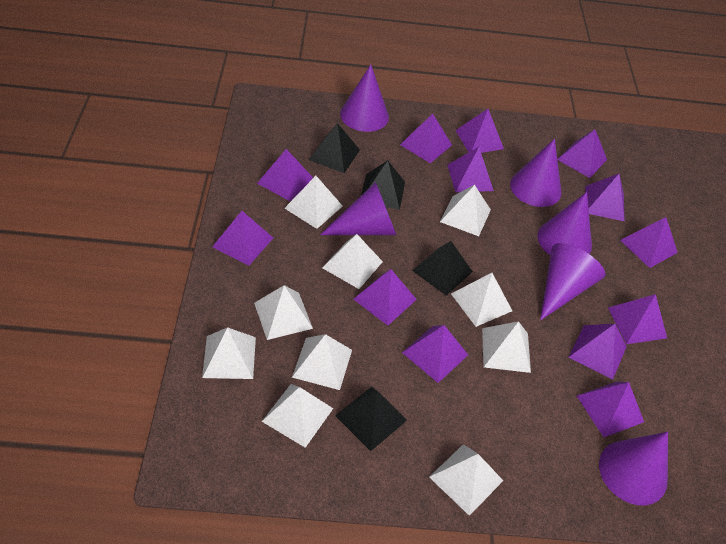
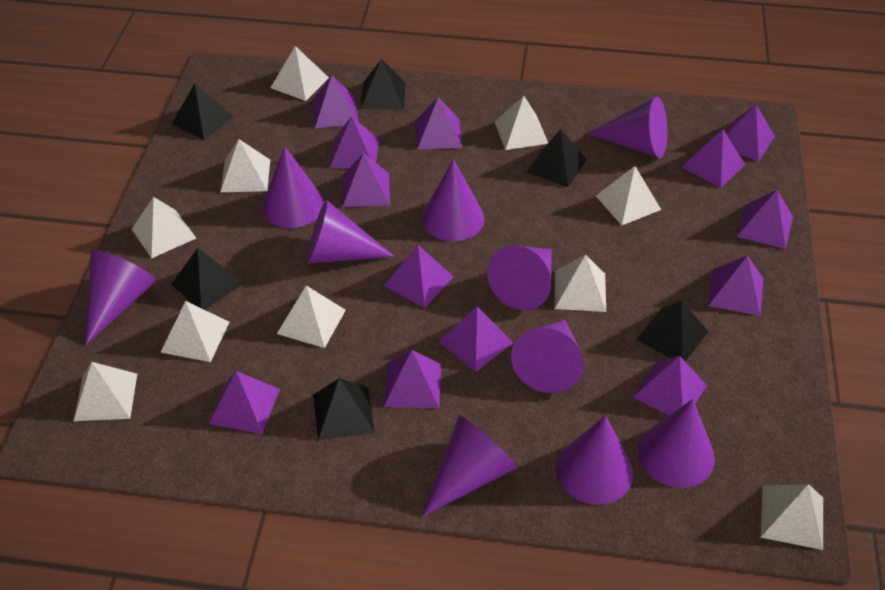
black pyramid: [309,123,360,173] [335,387,407,451] [361,160,405,210] [412,241,473,296] = 4 -> [171,248,242,310] [172,84,234,140] [313,378,375,440] [361,59,405,110] [527,129,587,187] [636,300,708,362] = 6
purple cone: [320,182,396,235] [340,64,389,132] [510,139,562,207] [537,192,592,255] [540,243,605,321] [599,432,668,505] = 6 -> [86,251,156,345] [262,146,325,228] [306,200,395,264] [421,159,485,241] [423,415,518,516] [488,246,552,310] [511,320,584,393] [556,415,633,505] [587,97,668,158] [638,399,715,488] = 10

